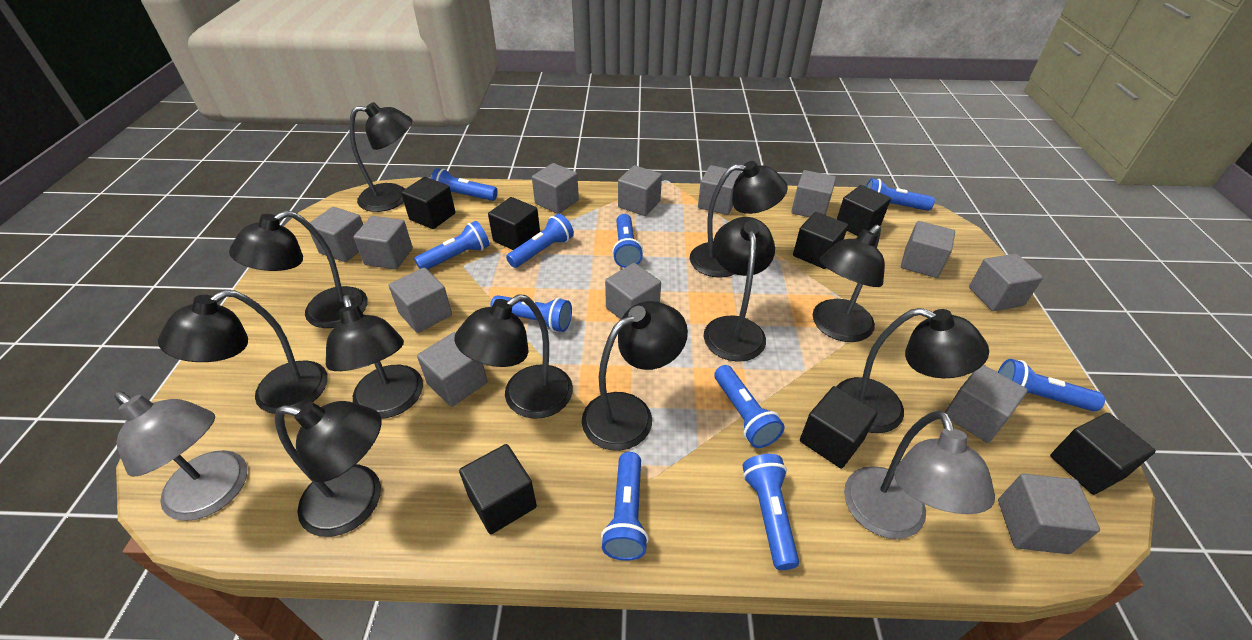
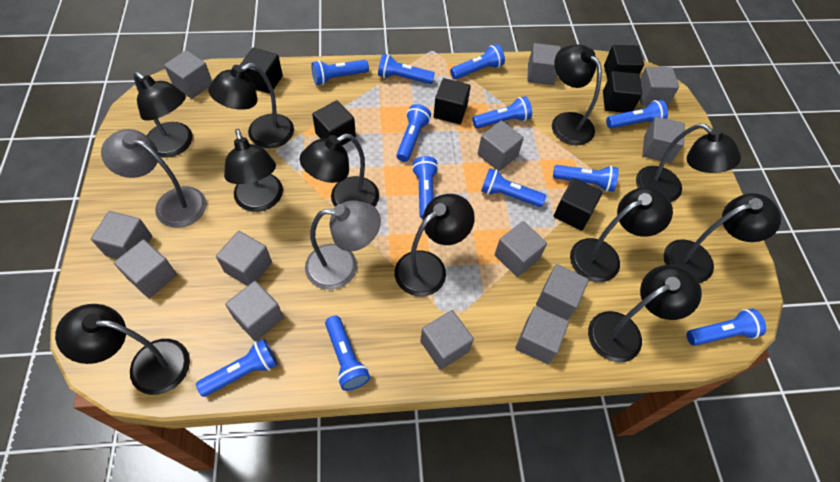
black cube: [401,177,456,229] [459,444,537,534] [488,197,540,250] [793,212,848,269] [800,386,878,468] [837,185,891,236] [1050,413,1156,495] = 7 -> [240,48,283,94] [312,100,356,145] [434,78,471,124] [554,178,603,231] [603,71,642,113] [604,45,644,80] = 6
blue flashlight: [414,221,489,270] [430,168,498,201] [490,295,572,332] [506,213,574,268] [601,452,649,561] [612,214,643,268] [714,365,785,448] [743,454,799,570] [866,178,935,211] [998,359,1105,412] = 10 -> [196,339,278,397] [311,60,369,85] [325,316,370,391] [378,54,435,84] [396,104,431,162] [412,156,438,219] [450,44,505,79] [472,96,532,129] [481,168,546,207] [553,165,619,192] [606,100,668,129] [687,309,766,346] = 12

